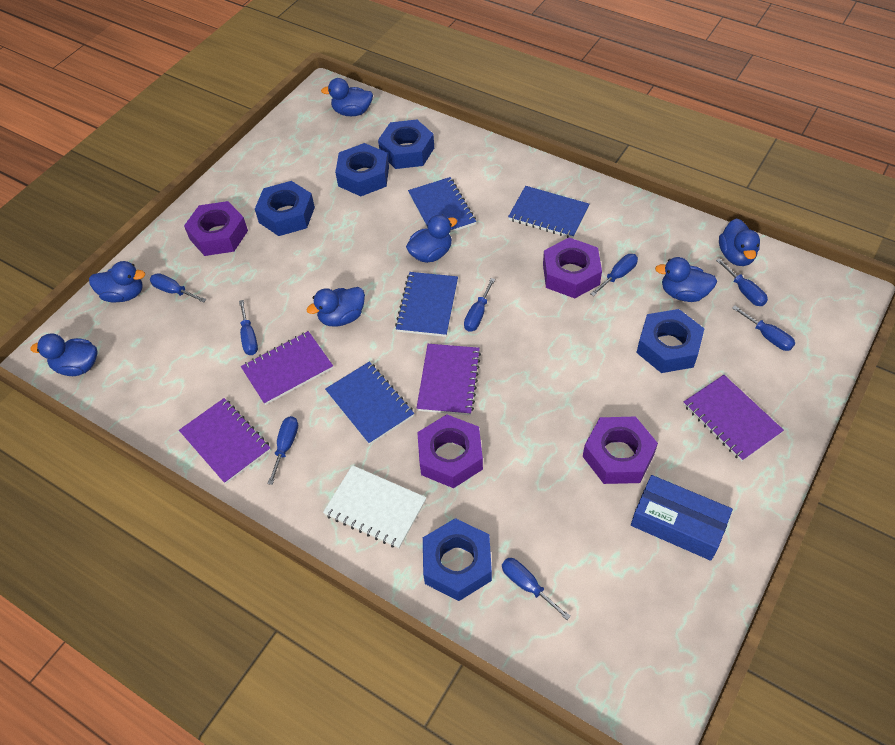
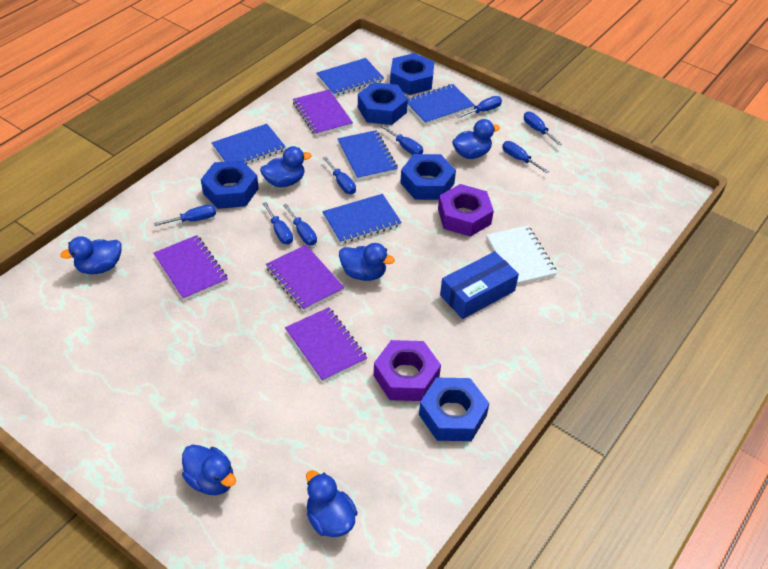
blue duck: [31,333,97,376] [89,261,145,302] [306,287,365,327] [321,78,373,116] [406,215,457,263] [655,257,717,302] [719,218,760,266] = 7 -> [60,236,122,274] [182,444,236,495] [260,146,311,187] [306,470,358,537] [339,243,395,281] [452,119,500,159] = 6
blue notebook: [325,361,414,445] [395,272,458,337] [408,177,476,233] [508,186,589,239] = 4 -> [212,124,286,165] [317,58,384,96] [322,194,402,244] [337,130,398,180] [407,84,475,125] = 5
purple nut: [184,201,248,256] [417,414,483,488] [543,238,602,298] [583,416,658,484] = 4 -> [374,340,441,401] [438,184,494,237] = 2

